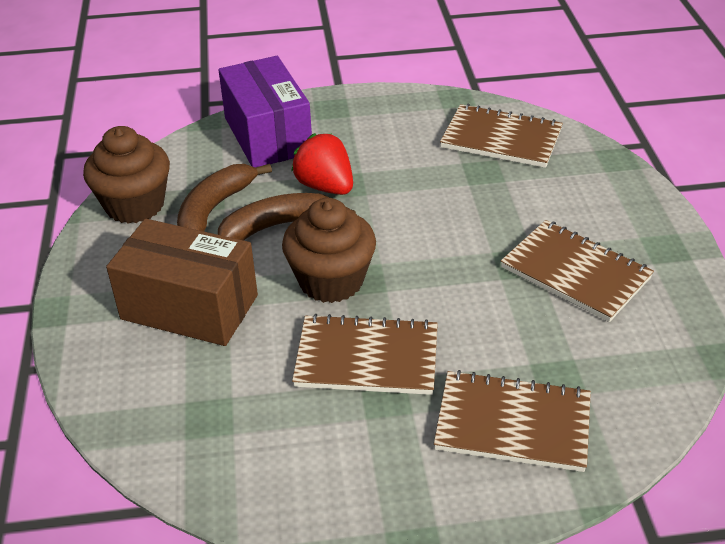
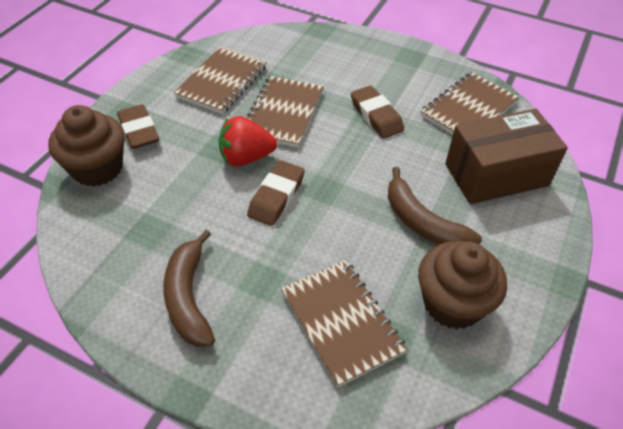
brown eraser: none = 0 -> [117,104,159,149] [247,160,305,226] [351,86,404,139] = 3
purple box: [219,56,312,168] = 1 -> none = 0

